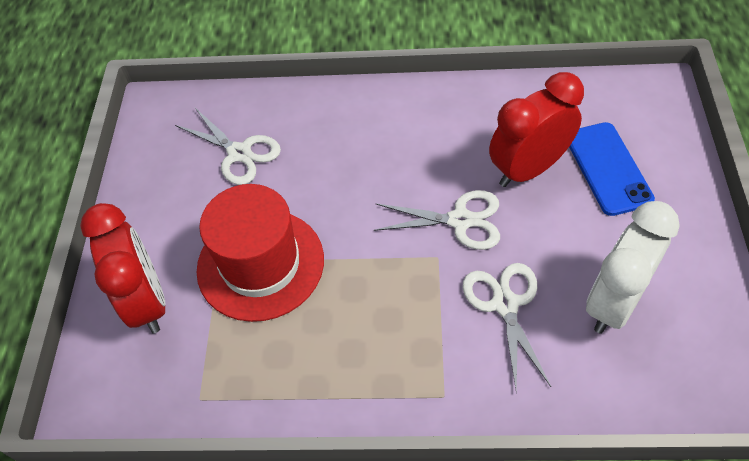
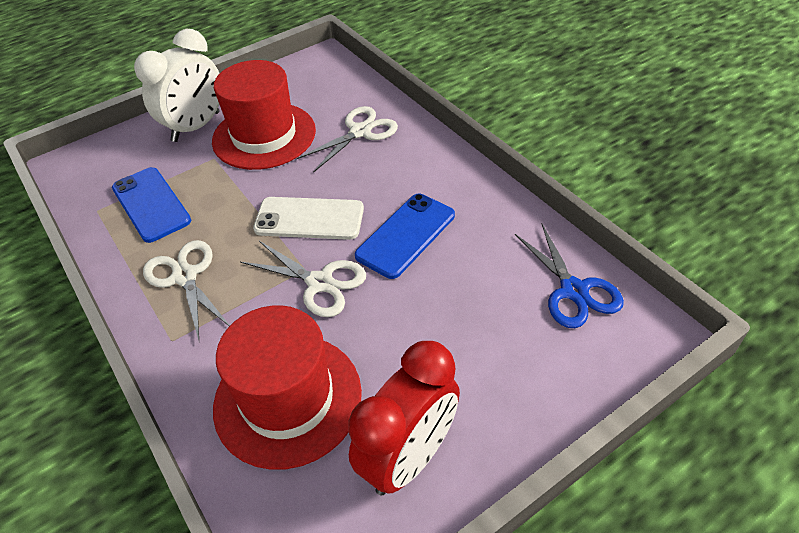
blue phone: [569,122,655,216] = 1 -> [112,167,191,243] [355,194,455,279] = 2
blue scissors: none = 0 -> [515,224,624,328] = 1
red clock: [80,203,166,333] [489,72,584,187] = 2 -> [349,341,460,495] = 1
red hat: [196,184,324,322] = 1 -> [212,60,316,170] [213,305,362,470] = 2
white phone: none = 0 -> [253,197,364,240] = 1

